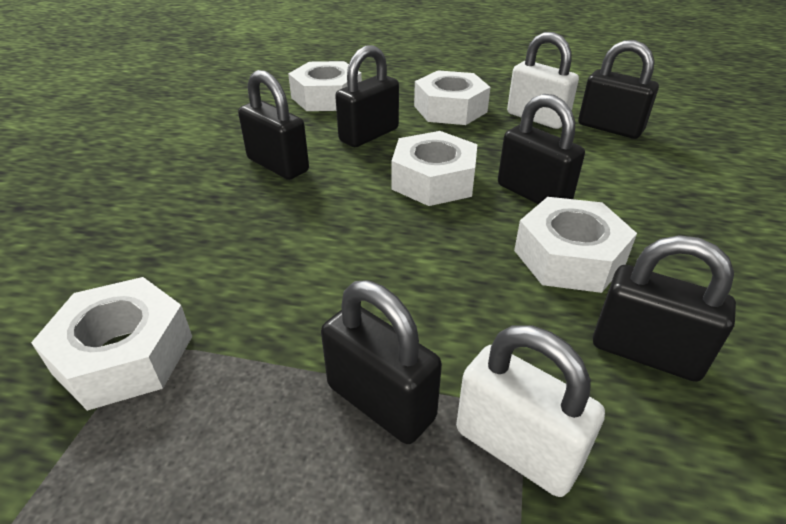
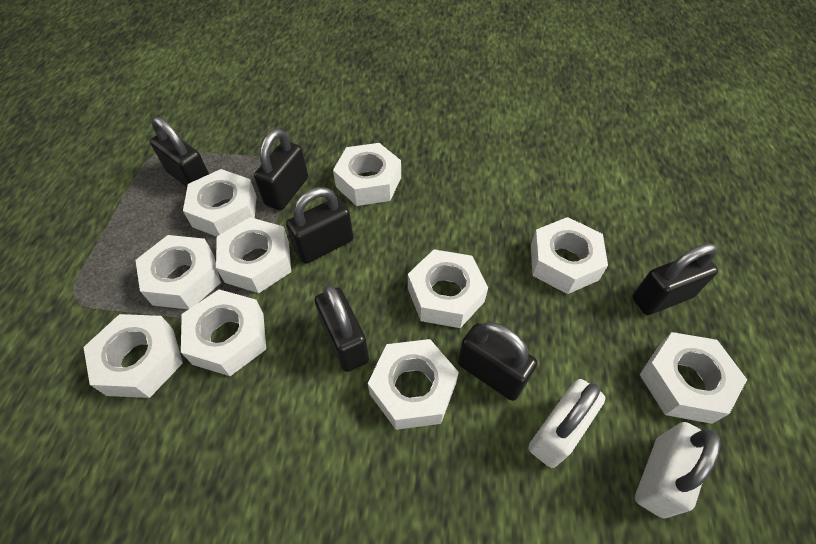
white nut: [31,277,193,411] [288,61,362,111] [391,131,477,206] [414,70,490,125] [514,197,637,293] = 5 -> [84,314,183,398] [135,235,221,309] [181,289,266,376] [183,169,257,237] [216,217,291,293] [333,143,401,206] [368,339,459,430] [408,250,488,328] [531,217,608,294] [640,332,747,424] = 10

